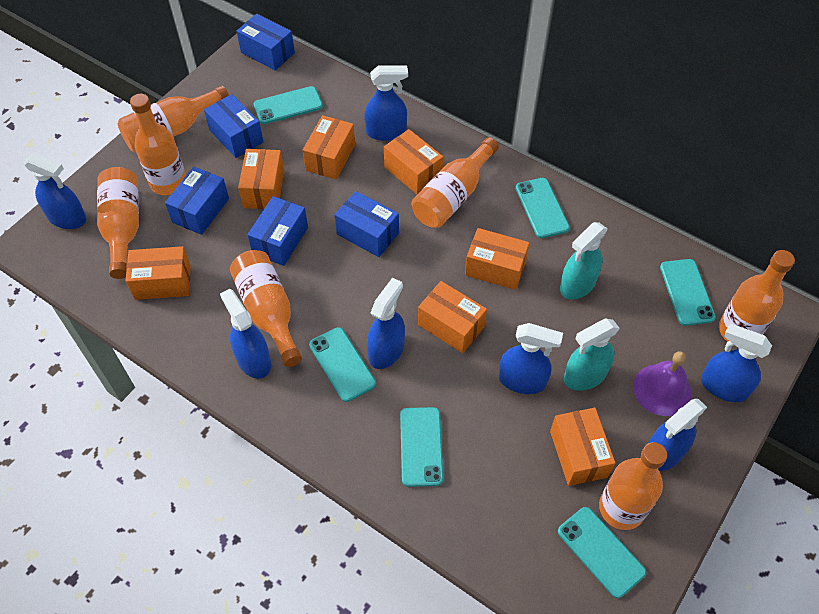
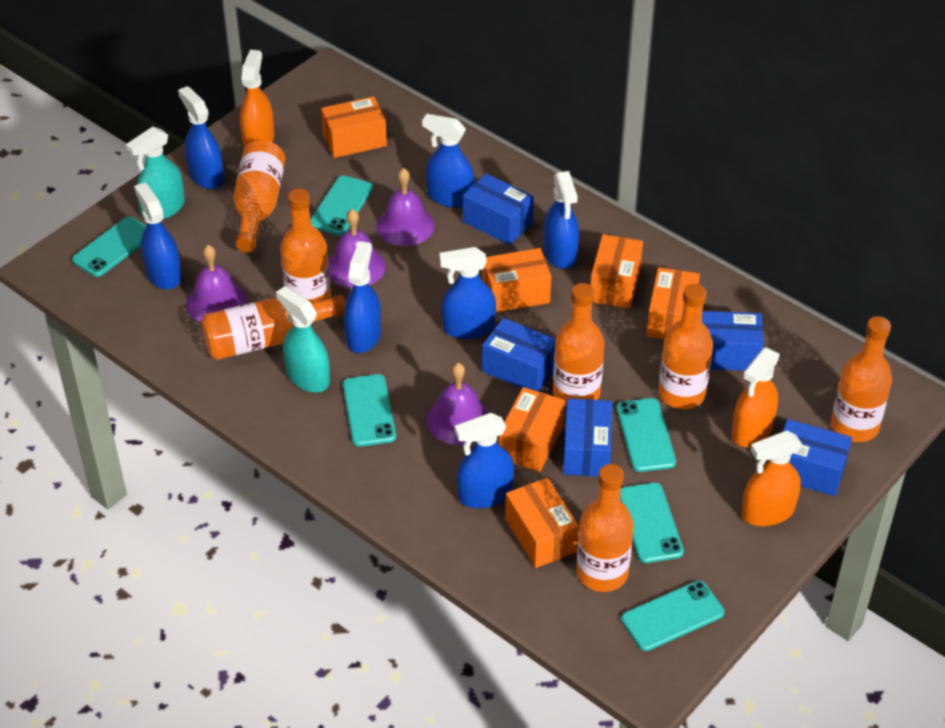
orange box: [125,246,191,300] [238,149,284,209] [303,115,355,180] [384,129,443,195] [418,281,487,353] [465,228,529,290] [550,408,615,486] = 7 -> [321,96,387,158] [482,248,551,312] [499,387,565,472] [505,477,579,568] [590,234,643,309] [646,267,700,339] = 6
orange spray bottle: none = 0 -> [240,50,274,148] [732,347,780,447] [742,431,802,526] = 3
purple bell: [633,351,691,416] = 1 -> [186,245,247,323] [328,209,386,288] [377,168,435,246] [427,363,489,445] = 4

